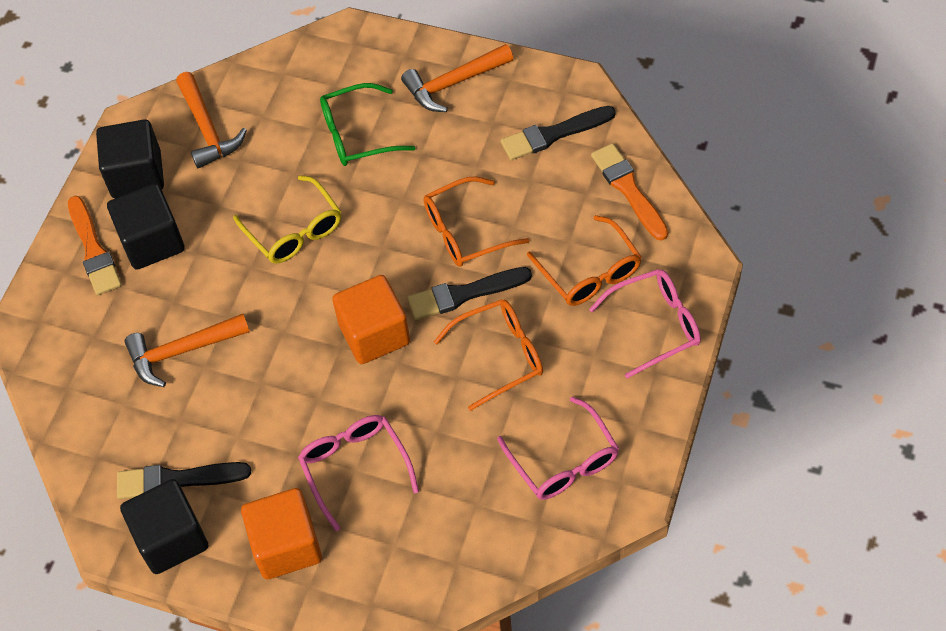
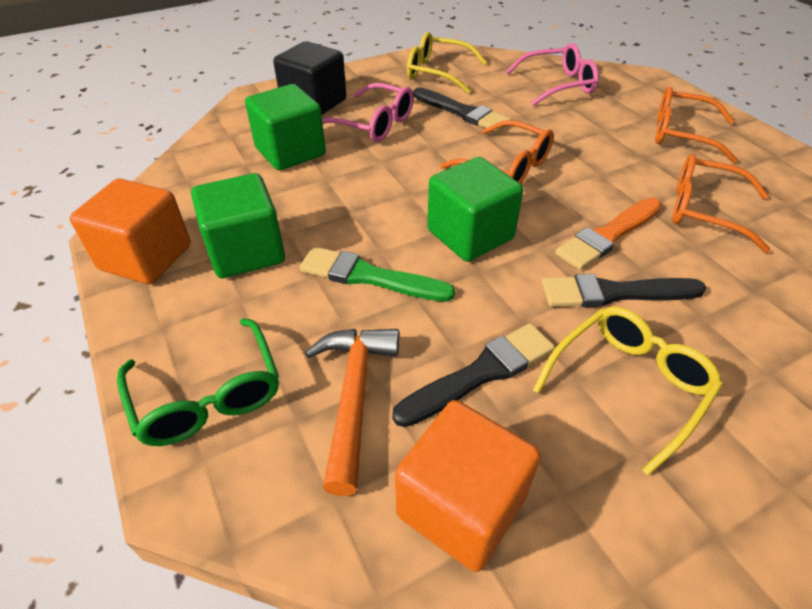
black cube: [96,119,164,198] [107,183,185,270] [120,479,208,574] = 3 -> [273,41,347,115] = 1
green brush: none = 0 -> [299,247,455,302] = 1
green cube: none = 0 -> [191,173,285,278] [245,84,326,170] [427,157,523,262] = 3
orange brush: [68,196,122,295] [591,143,668,241] = 2 -> [555,198,662,270] = 1
orange hammer: [124,314,250,387] [176,72,247,169] [401,44,514,112] = 3 -> [305,329,399,496] = 1
pink glasses: [298,415,419,531] [497,397,619,500] [589,269,701,379] = 3 -> [322,83,414,142] [506,43,599,106] = 2
yellow glasses: [233,175,341,264] = 1 -> [407,32,487,93] [533,307,723,476] = 2

